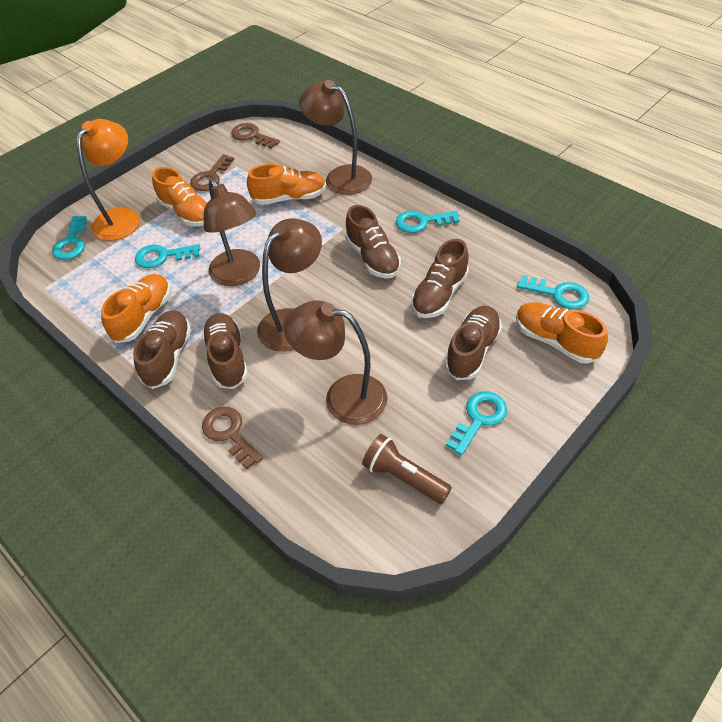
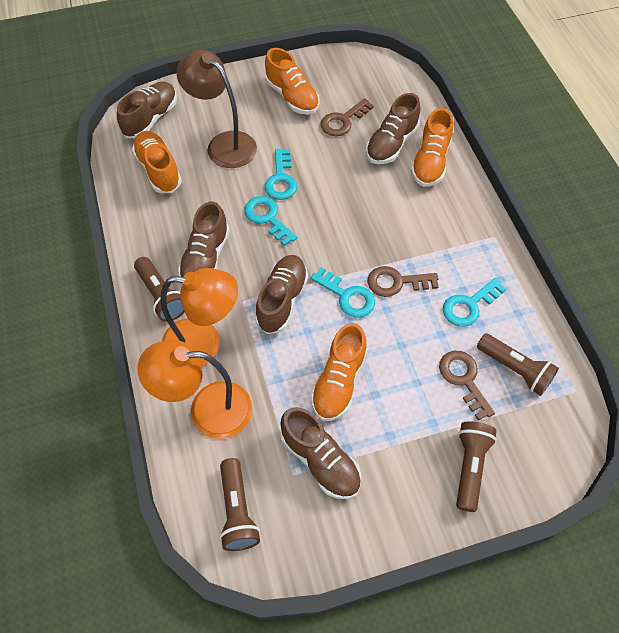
brown flashlight: [362,434,452,504] = 1 -> [134,257,185,322] [220,458,260,551] [456,421,497,512] [477,333,559,396] = 4
brown lamp: [204,178,260,286] [257,218,322,352] [284,300,387,425] [299,80,372,195] = 4 -> [177,50,257,168] = 1
orange lamp: [77,119,140,241] = 1 -> [137,340,252,439] [160,268,238,367] = 2
turquoise key: [52,216,87,260] [135,244,200,268] [396,210,459,233] [446,391,507,456] [517,275,589,309] = 5 -> [244,196,297,246] [264,149,297,200] [310,267,375,318] [443,278,506,327] = 4

